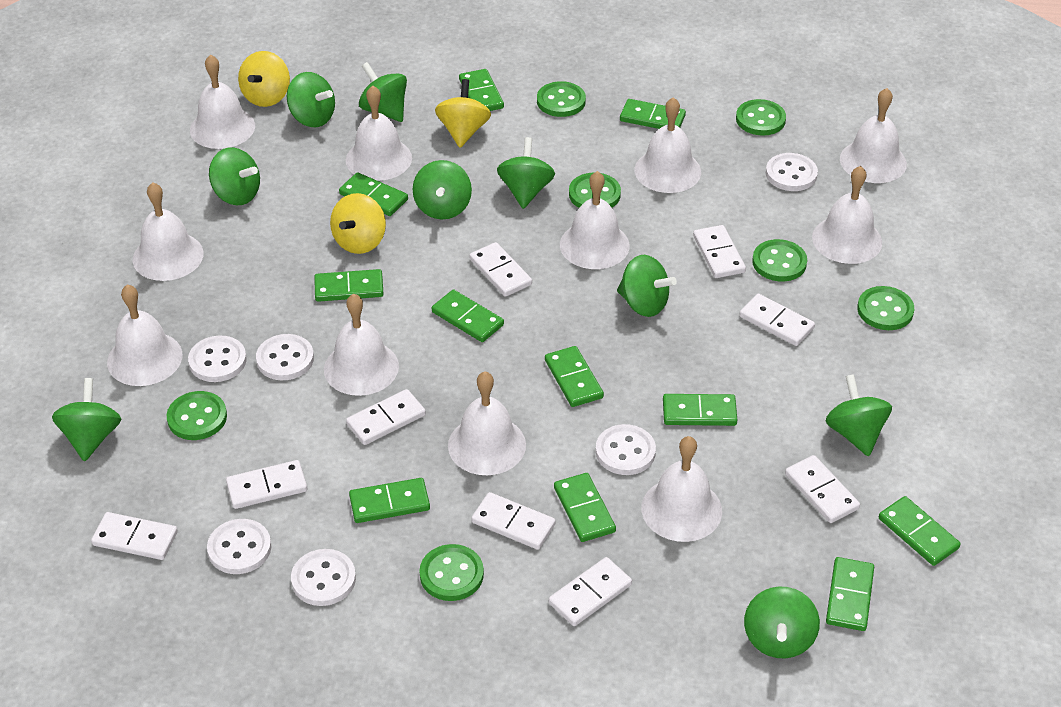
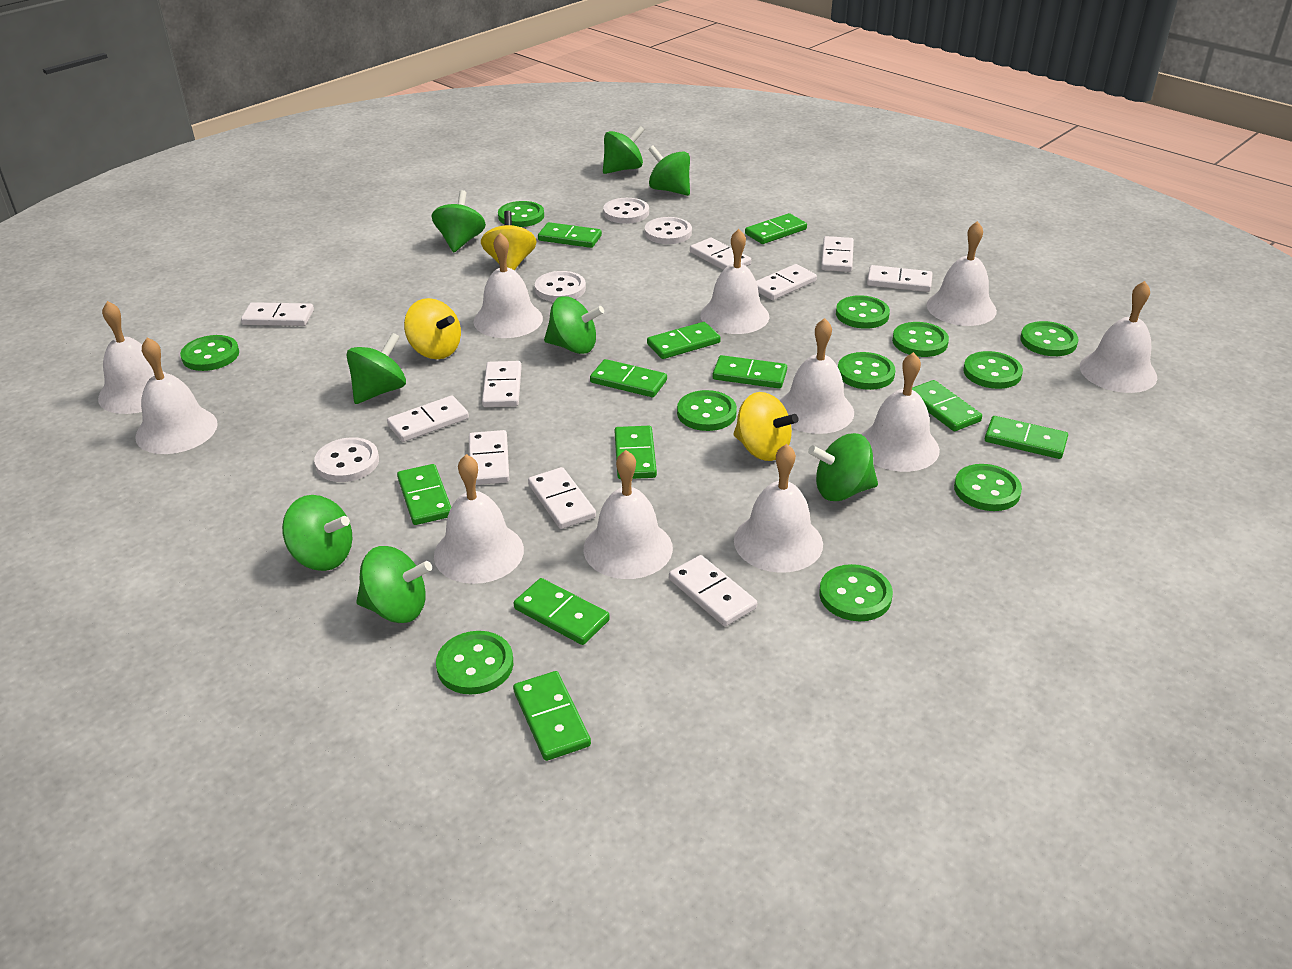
green button: [167,391,227,440] [419,544,484,601] [537,81,586,117] [569,173,621,208] [736,99,786,136] [752,239,807,281] [857,286,914,330] = 7 -> [180,335,239,371] [436,631,513,695] [498,201,544,227] [677,390,737,431] [819,564,893,621] [836,295,890,329] [838,352,896,390] [892,322,949,357] [954,464,1022,511] [963,351,1023,389] [1020,321,1078,356] = 11
green spinning top: [52,378,121,462] [209,147,260,205] [287,72,335,127] [359,62,407,122] [412,160,472,219] [497,137,555,209] [617,255,677,317] [744,587,820,658] [826,374,892,457] = 9 -> [282,495,352,571] [346,333,406,404] [356,546,432,623] [432,190,486,252] [544,296,604,354] [603,126,645,174] [648,145,690,196] [808,433,878,501] = 8
white button: [188,336,247,382] [207,519,271,574] [256,334,314,380] [291,549,356,606] [596,424,656,475] [766,153,818,191] = 6 -> [314,437,379,482] [535,271,586,302] [603,198,649,224] [645,217,692,244] = 4
white domino: [91,512,178,560] [226,460,307,509] [346,389,426,445] [469,242,532,297] [471,492,556,550] [549,557,632,626] [693,225,746,278] [739,294,815,346] [785,455,860,523] = 9 -> [241,302,314,326] [387,396,469,442] [469,430,509,485] [482,361,522,407] [528,467,596,529] [669,555,757,626] [690,238,751,270] [756,264,817,300] [821,236,854,272] [867,265,932,292] = 10

